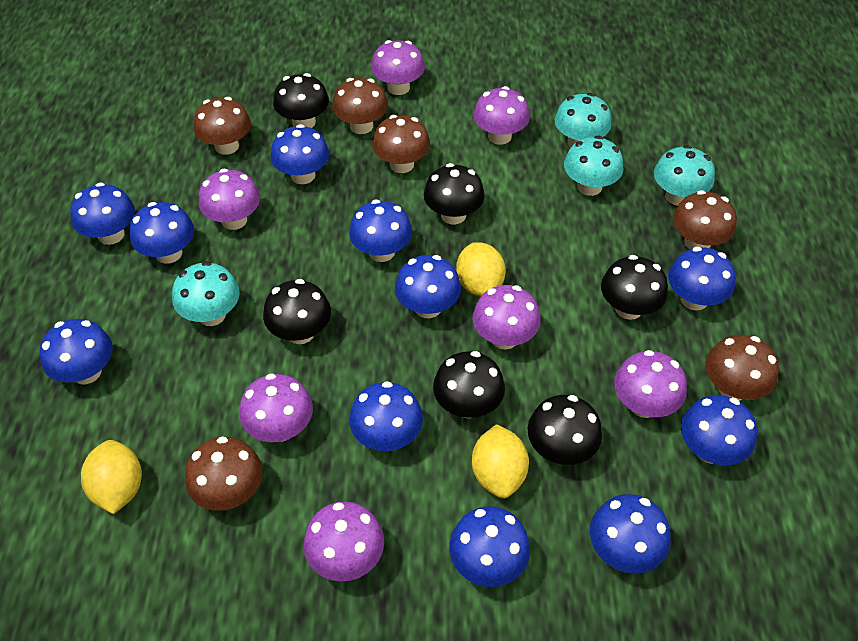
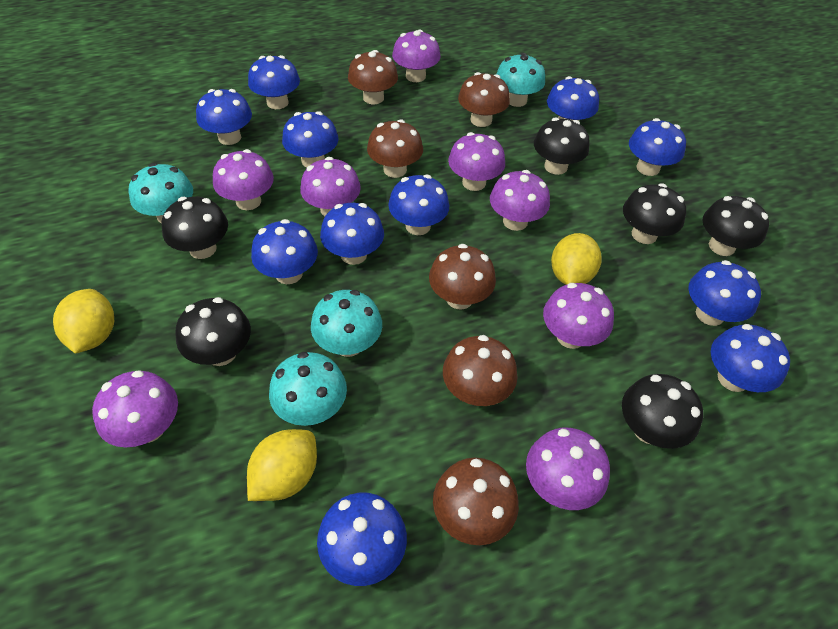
purple mushroom: [199,169,260,230] [239,373,313,442] [304,501,384,582] [371,40,425,95] [473,86,530,145] [473,285,540,349] [614,350,687,418] = 7 -> [92,370,178,447] [213,149,274,210] [300,157,361,216] [392,29,441,82] [448,132,505,191] [490,170,550,231] [526,428,610,510] [543,283,614,349] = 8

